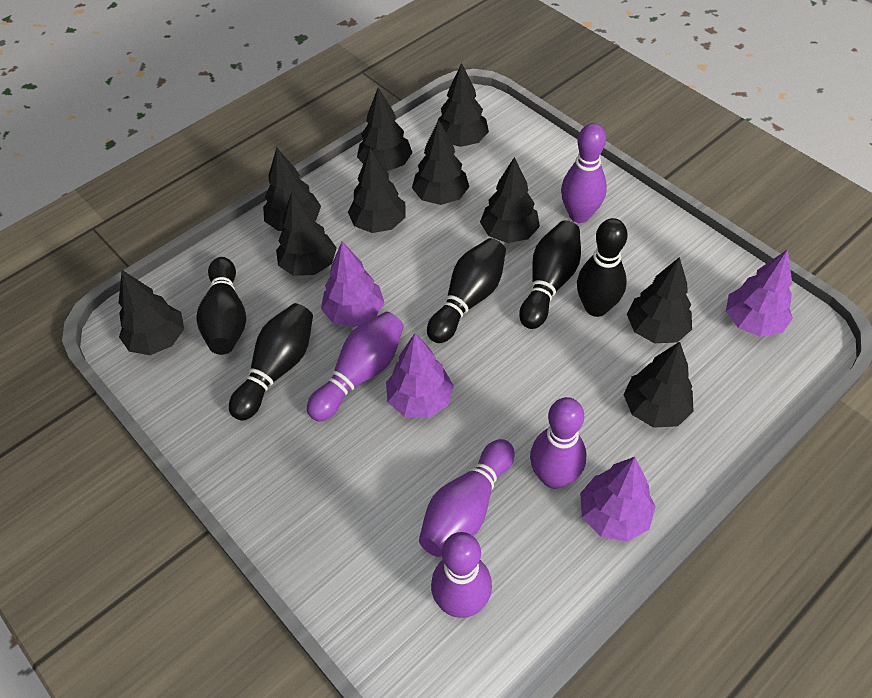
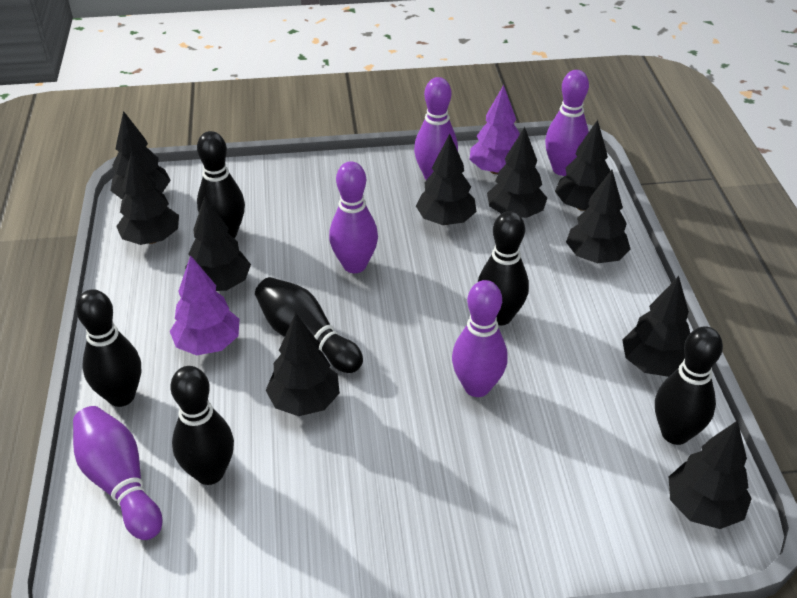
black bowling pin: [196,257,246,355] [229,303,313,421] [427,238,506,343] [519,220,581,329] [577,218,627,317] = 5 -> [76,289,141,407] [170,366,234,485] [197,131,245,238] [255,277,363,373] [478,211,529,326] [655,326,723,445] = 6
purple tree: [321,241,385,327] [386,333,454,418] [580,457,656,542] [726,249,793,337] = 4 -> [170,255,239,355] [470,85,520,174] = 2

